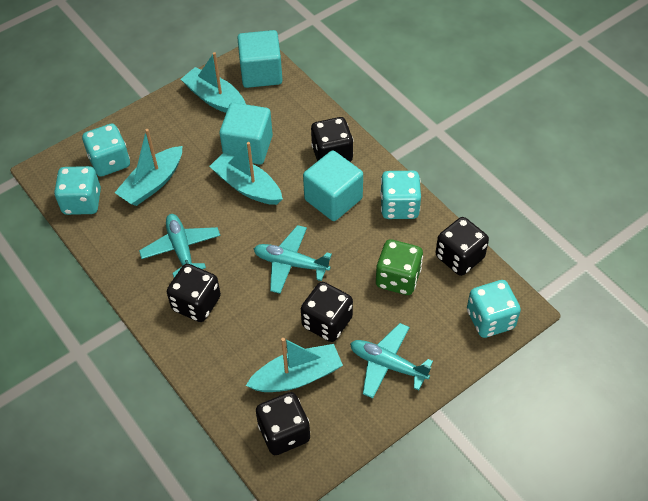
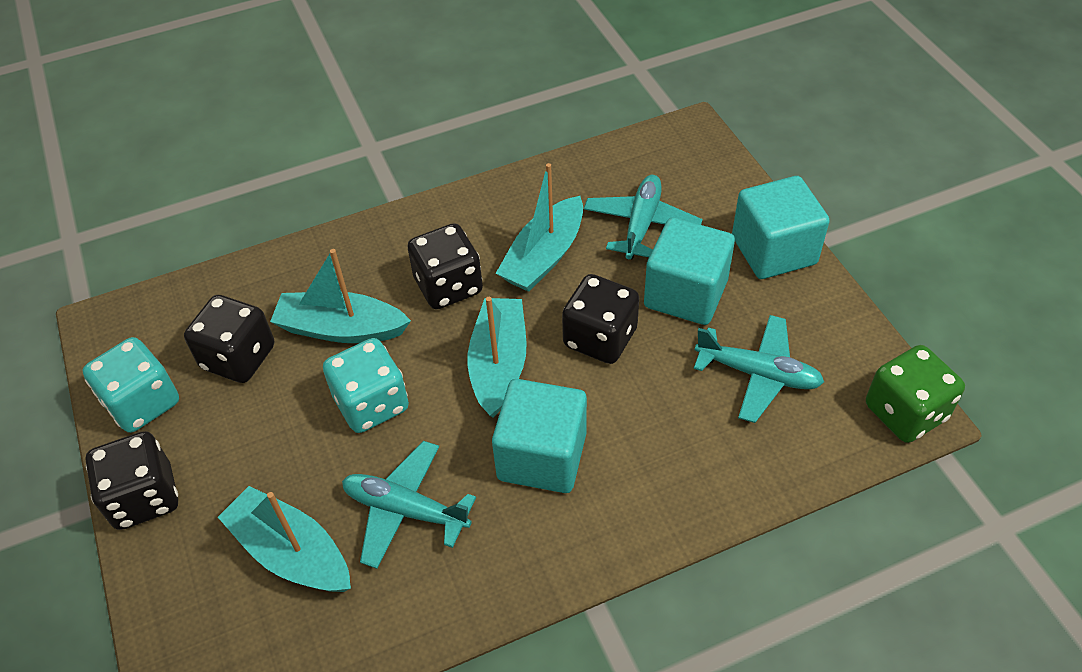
black dice: [167,264,221,322] [256,392,310,455] [301,282,353,342] [311,117,353,162] [436,217,489,276] = 5 -> [85,431,178,530] [184,295,274,383] [407,223,483,309] [562,274,639,364] = 4
turquoise dice: [54,166,101,215] [82,124,130,177] [380,171,421,219] [467,280,521,338] = 4 -> [82,337,179,433] [323,338,409,433] = 2

